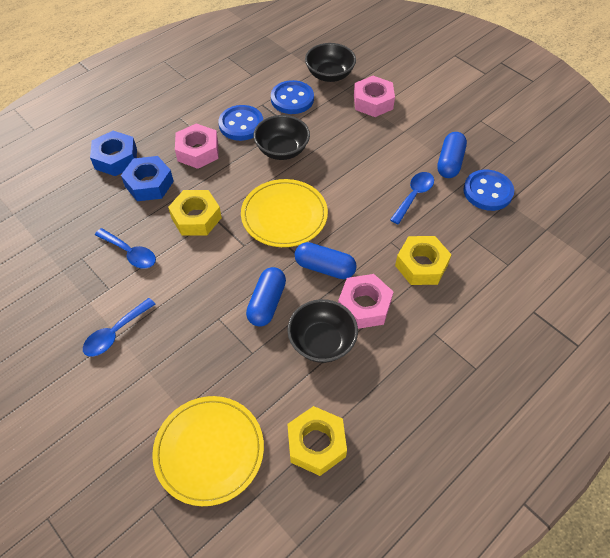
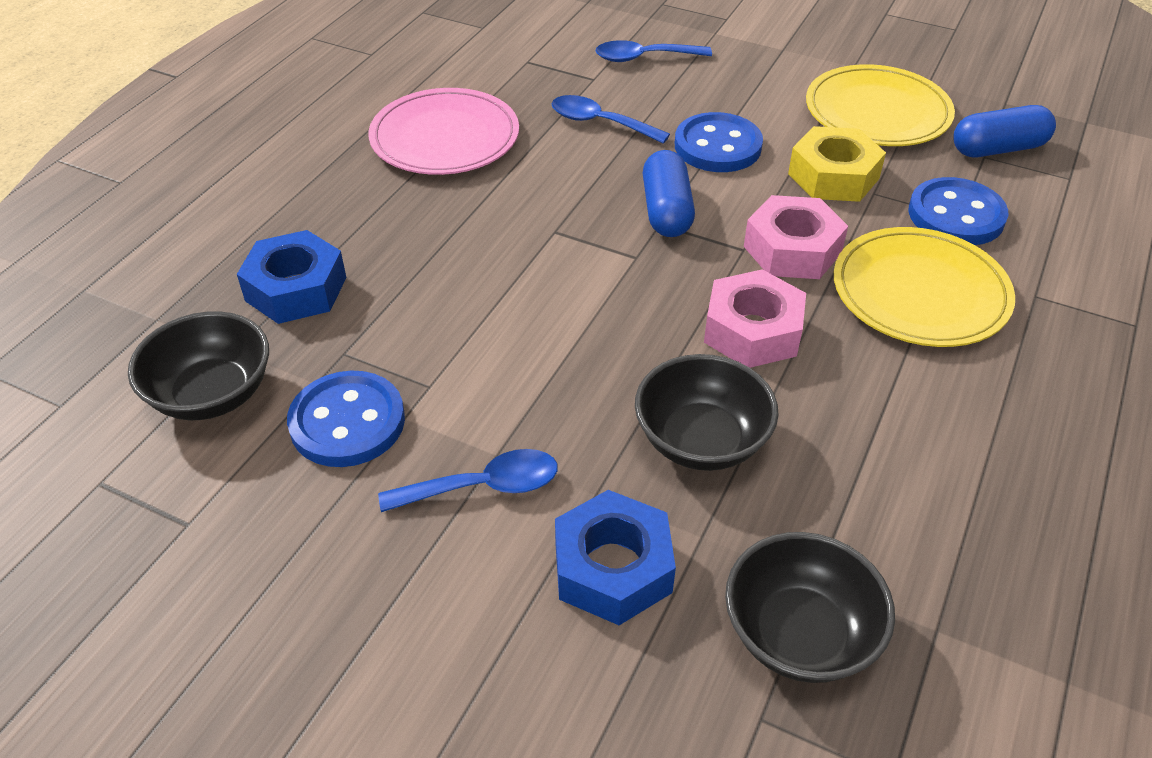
blue capsule: [246,267,286,327] [295,242,357,279] [437,132,467,178] = 3 -> [643,150,695,237] [953,105,1056,157] = 2
pink nut: [175,123,218,169] [338,274,393,329] [354,76,395,117] = 3 -> [704,269,806,368] [744,195,848,279] = 2
pink plate: none = 0 -> [369,88,519,175] = 1
yellow nut: [168,190,222,236] [287,406,347,476] [395,236,452,285] = 3 -> [788,126,886,202] = 1

